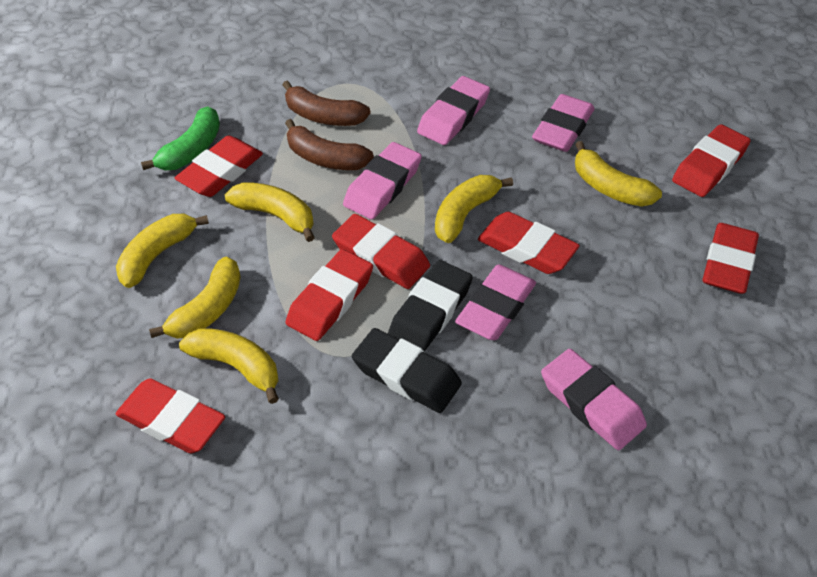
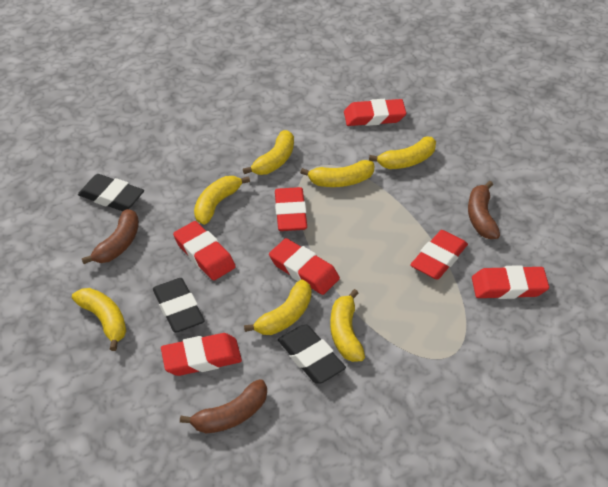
black eraser: [352,328,462,413] [388,260,473,352] = 2 -> [78,174,144,211] [153,278,204,333] [278,325,346,384] = 3
brown banana: [283,80,371,126] [285,119,374,170] = 2 -> [82,209,139,264] [180,379,267,434] [468,181,500,239] = 3
green banana: [141,107,220,170] = 1 -> none = 0
pink eraser: [343,142,422,219] [417,76,490,145] [455,265,536,340] [532,94,595,152] [541,349,647,450] = 5 -> none = 0
yellow banana: [116,214,209,288] [149,257,241,338] [179,328,279,404] [225,182,315,242] [435,175,513,243] [575,141,662,207] = 6 -> [72,288,126,351] [194,176,250,225] [243,130,294,175] [244,280,312,335] [300,160,374,187] [330,289,365,362] [369,137,436,169] = 7

